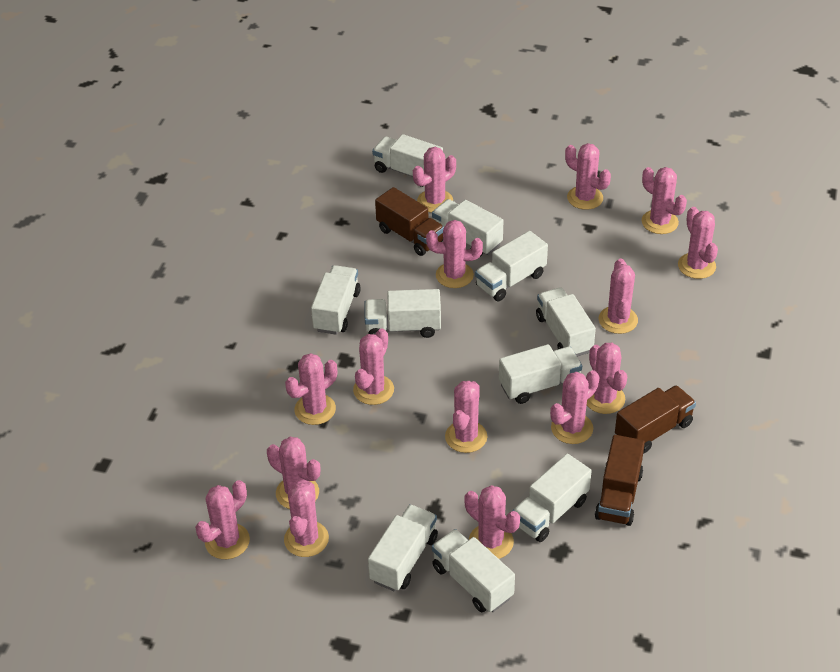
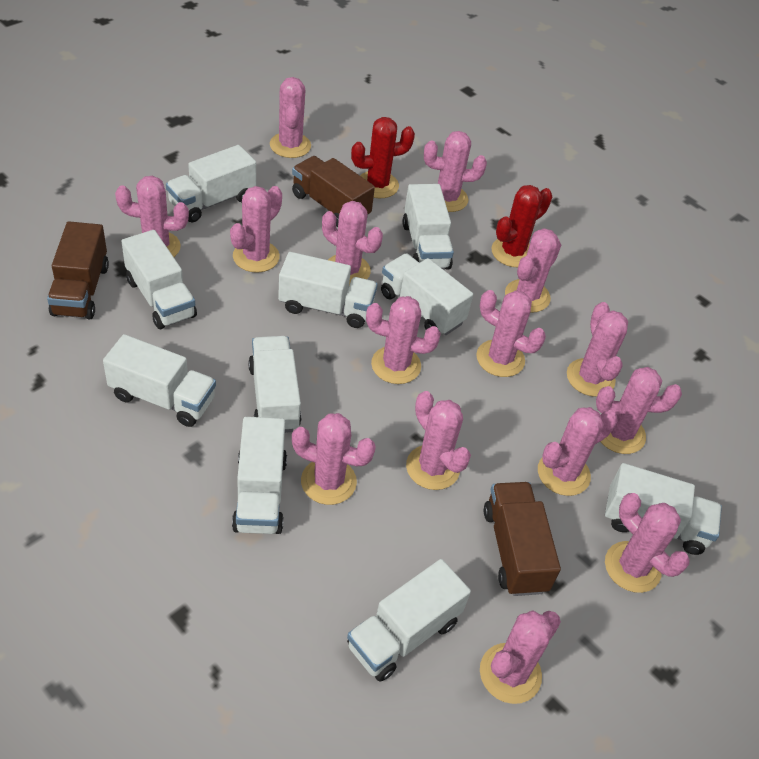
red cactus: none = 0 -> [351,117,415,198] [491,185,552,267] = 2

